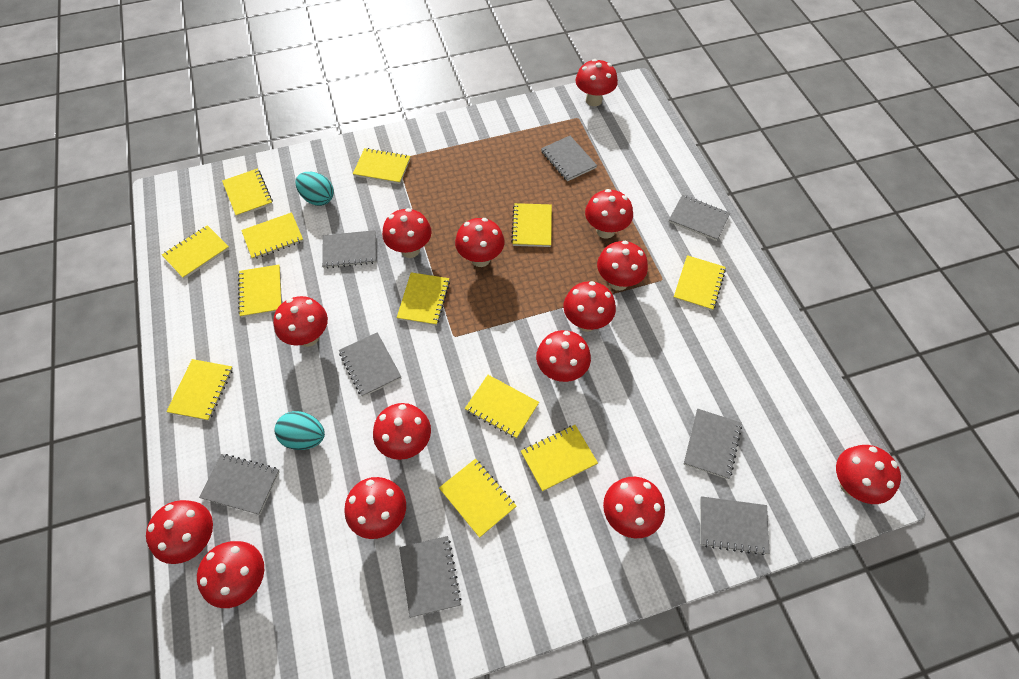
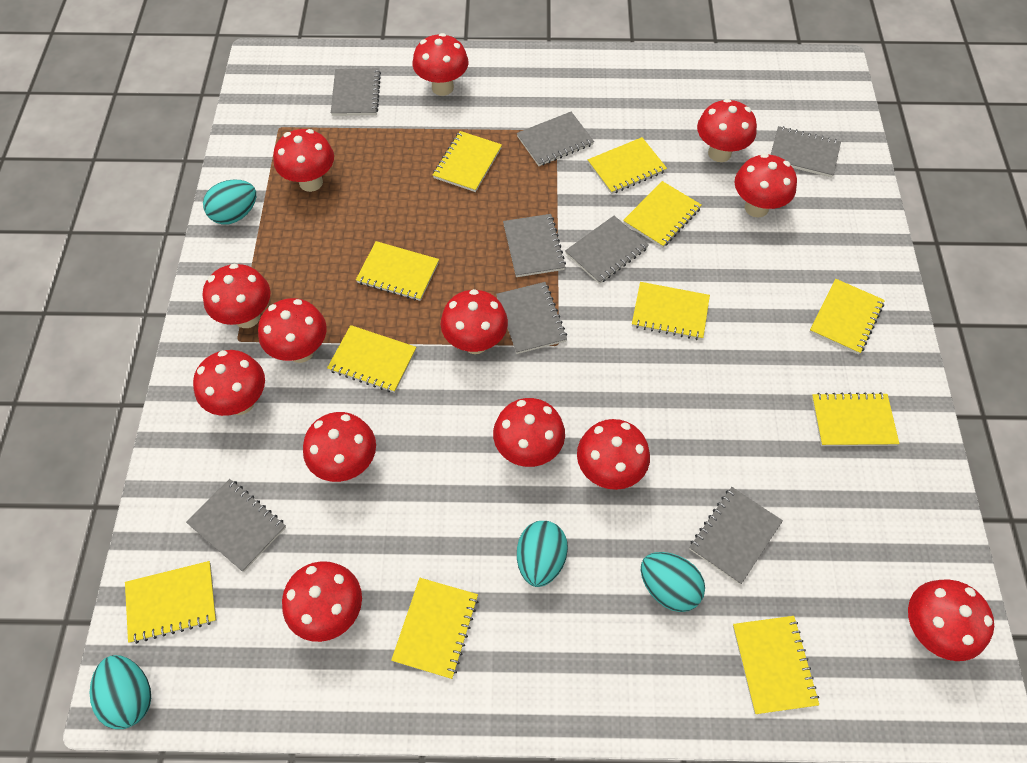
red mushroom: [146,500,213,564] [197,541,264,608] [273,296,328,347] [344,477,406,539] [373,403,431,460] [382,208,432,258] [455,218,504,267] [536,330,591,382] [563,281,616,332] [576,59,618,106] [585,189,633,239] [597,241,648,291] [603,477,665,538] [836,445,901,504] = 14 -> [193,350,265,416] [203,263,271,328] [258,298,327,363] [273,129,334,192] [282,561,362,642] [303,412,376,482] [413,33,468,96] [441,289,508,354] [493,398,565,467] [577,419,650,490] [697,99,757,162] [734,153,797,218] [908,579,994,661] = 13
turquoise egg: [275,411,325,450] [295,172,334,206] = 2 -> [90,655,151,729] [203,179,256,225] [517,521,568,587] [641,552,705,612] = 4
yellow notebook: [162,225,229,279] [166,359,233,421] [222,169,273,217] [238,265,282,318] [241,212,303,260] [353,148,410,184] [397,272,450,326] [439,459,516,538] [465,375,539,439] [511,203,552,247] [521,425,598,492] [673,255,726,311] = 12 -> [125,561,217,644] [327,325,416,393] [356,241,439,301] [391,578,478,679] [433,131,502,192] [588,137,667,194] [623,181,701,248] [632,282,710,340] [733,616,819,714] [810,279,885,355] [812,392,899,446] = 11

